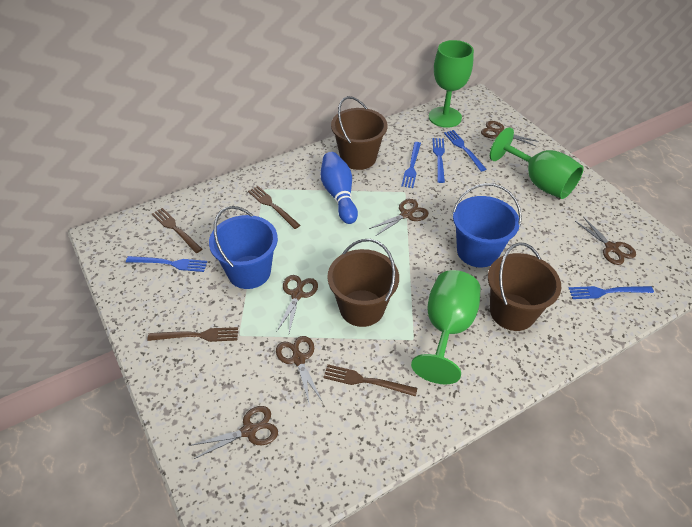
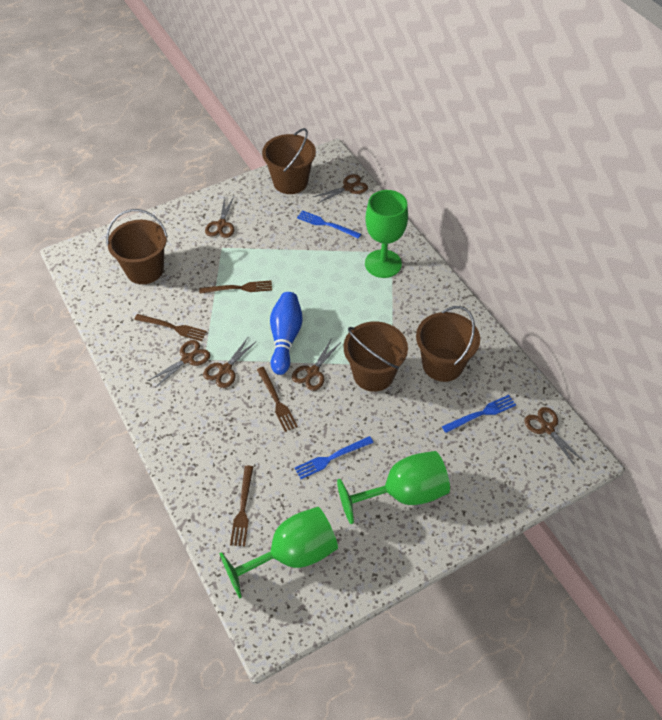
blue bucket: [209,206,278,289] [452,183,522,268] = 2 -> none = 0
blue fork: [126,256,207,272] [401,142,421,188] [432,138,445,183] [444,130,487,171] [569,286,654,299] = 5 -> [295,436,373,479] [297,210,361,239] [442,395,516,433] = 3
brown bucket: [327,239,399,327] [331,96,388,170] [488,242,561,331] = 3 -> [106,209,168,284] [262,128,316,194] [344,321,408,392] [416,306,480,382] = 4

